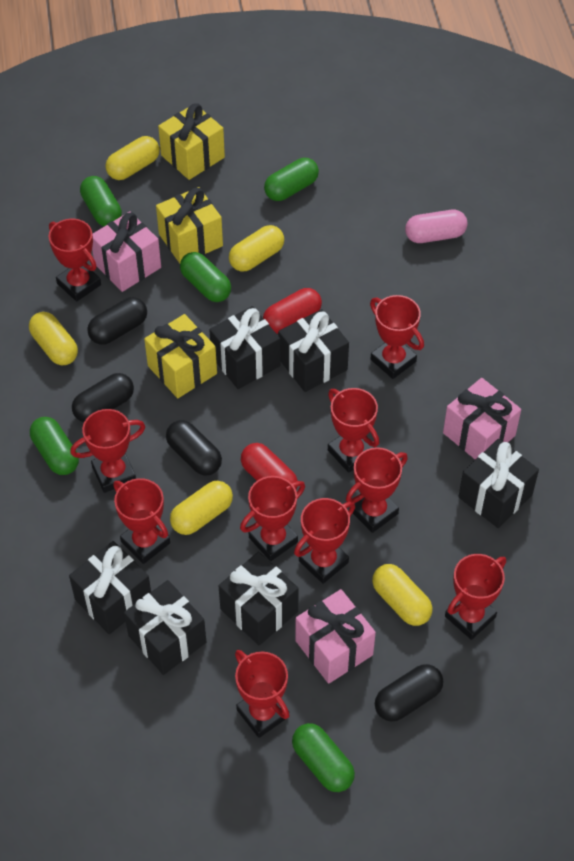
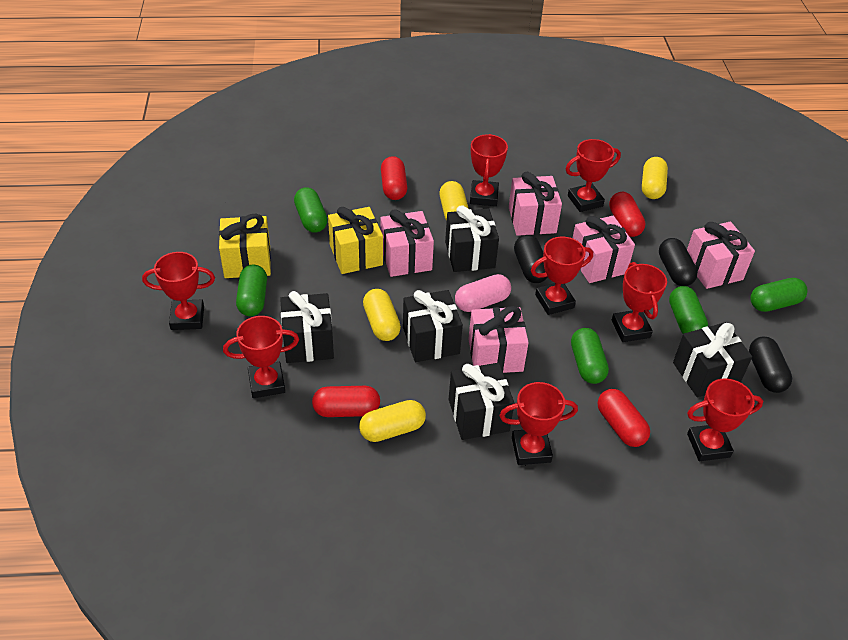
black capsule: [72,373,134,422] [87,297,147,345] [166,420,222,476] [375,664,443,721] = 4 -> [514,235,547,283] [659,238,698,286] [749,337,792,393] = 3
black gift: [69,541,151,634] [124,580,206,675] [209,306,280,389] [219,552,299,646] [278,309,349,392] [458,439,539,528] = 6 -> [280,291,334,363] [403,290,463,362] [445,206,499,272] [449,363,515,440] [673,322,752,397] = 5
pink gift: [92,211,161,292] [295,589,376,684] [443,378,521,460] = 3 -> [380,209,434,277] [469,306,529,373] [509,172,562,236] [573,216,635,283] [687,222,755,289] = 5
red capsule: [241,443,298,490] [263,288,322,334] = 2 -> [312,386,380,417] [381,156,407,200] [598,389,650,447] [609,192,645,237] = 4
red trophy: [48,219,101,301] [70,409,145,493] [113,478,170,564] [235,650,290,738] [240,476,305,561] [294,498,355,584] [328,388,379,473] [346,447,408,533] [370,295,424,379] [445,554,506,640] = 10 -> [142,252,215,330] [223,316,299,398] [470,134,508,206] [499,382,578,465] [531,237,593,315] [566,139,621,212] [612,262,667,342] [687,379,763,461] = 8
yellow capsule: [29,312,78,365] [105,136,160,180] [170,481,233,535] [229,225,284,272] [372,564,433,626] = 5 -> [359,400,426,442] [363,289,401,341] [440,181,469,221] [642,157,668,199] = 4
yellow gift: [144,314,217,398] [156,187,223,264] [158,103,225,180] = 3 -> [219,214,271,278] [328,207,383,274] = 2

